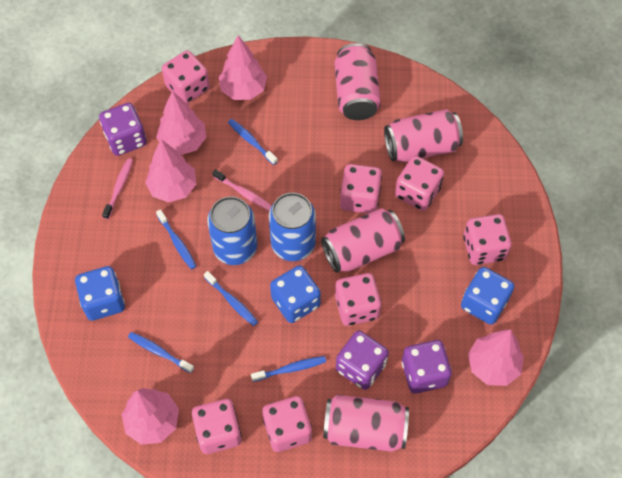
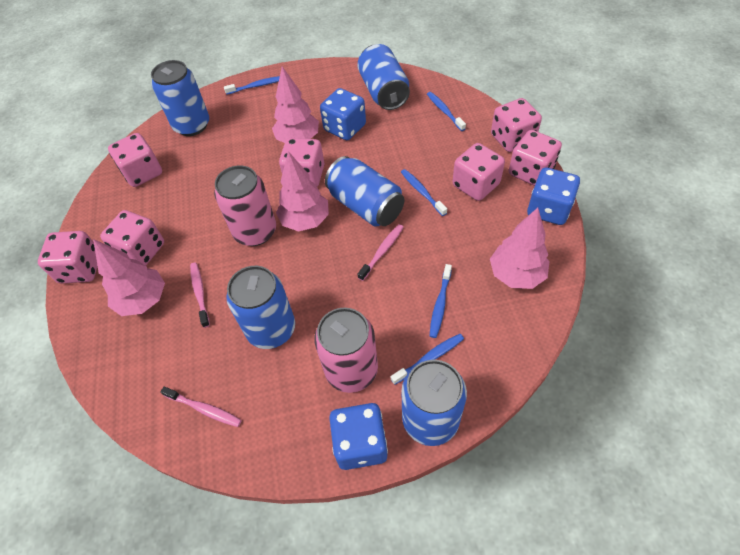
blue can: [207,196,257,265] [269,193,316,261] = 2 -> [151,60,209,136] [226,266,295,349] [325,156,404,227] [357,44,410,110] [402,360,467,446] = 5
pink can: [321,208,405,273] [323,395,409,452] [335,43,381,120] [384,109,463,163] = 4 -> [214,165,276,246] [314,308,378,393] = 2
pink toothbrush: [102,158,133,219] [212,169,271,211] = 2 -> [160,386,242,427] [190,262,210,328] [358,224,404,281] = 3
pink tree: [122,388,179,445] [145,139,196,203] [156,91,206,155] [219,35,267,100] [468,330,524,386] = 5 -> [93,239,165,316] [272,66,319,143] [276,151,329,232] [490,208,549,289] = 4
purple dice: [99,103,147,156] [336,330,389,390] [402,340,452,394] = 3 -> none = 0

